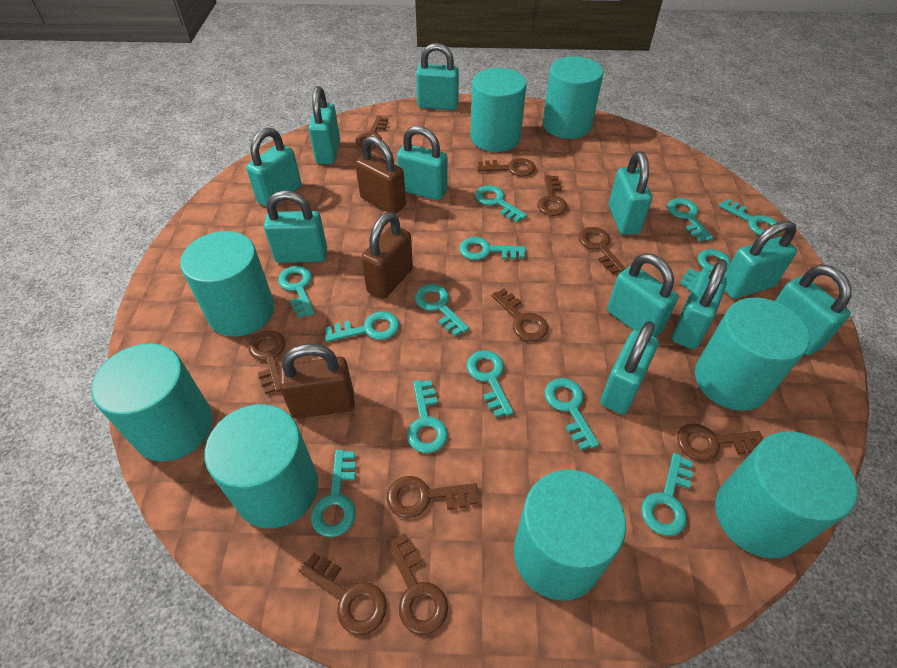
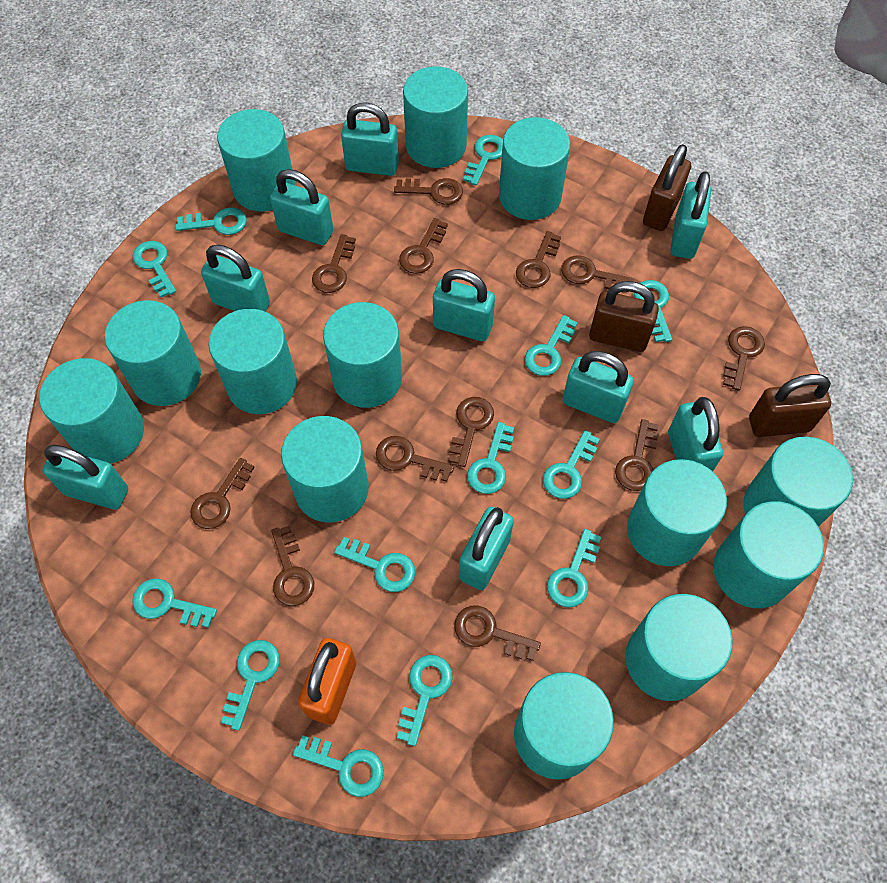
brown key: [248,331,286,394] [298,553,387,635] [355,116,388,149] [386,533,448,635] [387,476,478,518] [477,158,536,176] [491,288,548,341] [537,175,567,216] [578,227,626,274] [677,424,763,461] = 10 -> [190,458,255,529] [271,526,314,606] [312,234,356,293] [376,436,454,482] [394,178,463,205] [399,218,448,274] [449,397,494,467] [454,605,541,661] [516,231,561,288] [561,255,634,292] [615,419,659,491] [723,326,765,391] = 12
orange padlock: none = 0 -> [298,638,356,725] = 1
turquoise cylinder: [91,343,213,461] [180,231,274,337] [205,404,318,529] [470,68,527,152] [514,470,626,601] [543,56,603,139] [695,297,810,411] [715,431,857,558] = 8 -> [39,358,144,464] [105,300,201,406] [208,309,297,414] [217,109,295,212] [281,416,369,522] [323,302,402,408] [403,66,468,168] [499,117,570,220] [514,672,614,780] [625,594,733,701] [627,459,727,566] [713,501,824,608] [743,437,853,527] = 13
turquoise padlock: [246,128,301,207] [264,191,327,263] [308,86,340,164] [397,126,448,200] [416,43,459,110] [600,321,659,414] [607,253,678,337] [609,151,652,235] [672,259,727,349] [724,221,797,299] [775,265,852,355] = 11 -> [43,445,128,510] [201,245,270,311] [270,169,333,245] [341,102,399,176] [433,269,495,341] [459,507,514,590] [563,351,634,423] [668,397,723,472] [671,171,711,259] = 9

